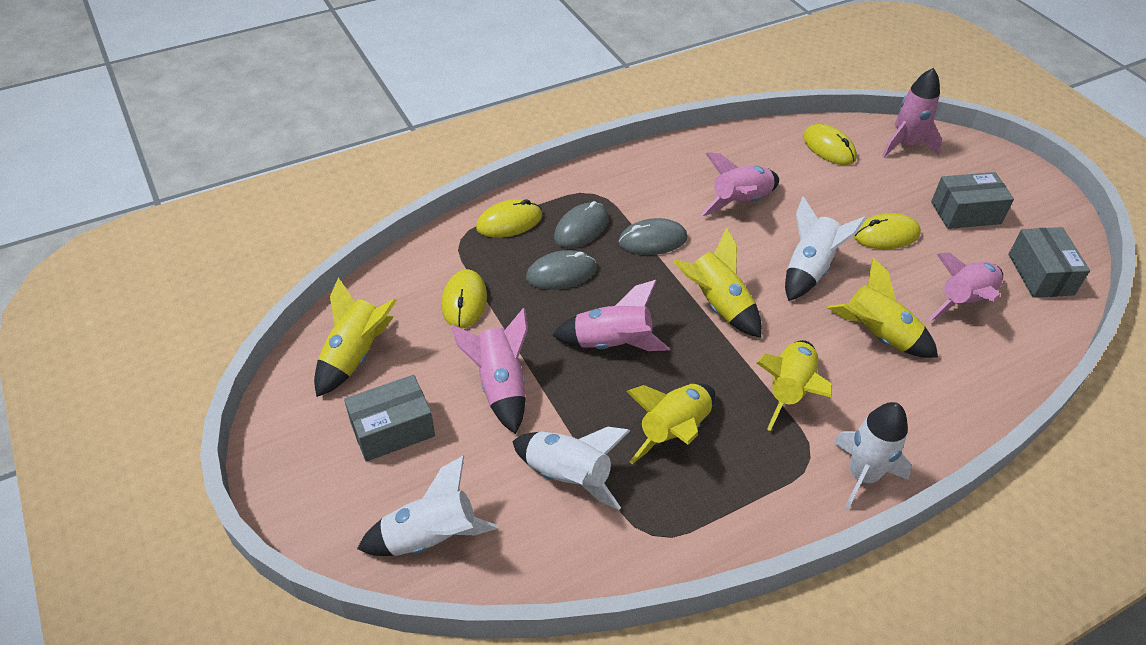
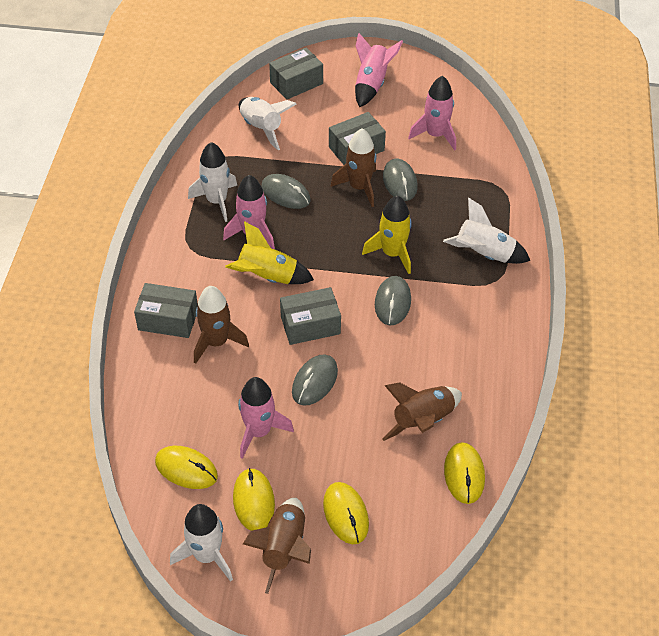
brown rocket: none = 0 -> [194,286,249,364] [243,498,311,594] [330,128,377,207] [382,383,462,441] = 4
grey box: [344,375,435,462] [931,172,1014,229] [1008,227,1090,298] = 3 -> [134,283,198,338] [269,48,323,100] [280,287,341,345] [329,112,386,165] = 4
grey mouse: [526,250,597,290] [554,201,608,248] [619,218,687,255] = 3 -> [262,174,311,209] [292,354,338,406] [375,276,411,325] [383,159,418,201] = 4
pink rocket: [450,308,528,434] [552,280,670,351] [700,152,779,216] [882,68,942,157] [928,253,1003,321] = 5 -> [223,175,275,249] [238,377,294,459] [355,33,403,107] [408,75,456,151] = 4
yellow rocket: [314,277,397,397] [626,384,716,464] [673,227,762,338] [757,340,832,431] [827,257,938,358] = 5 -> [225,221,314,284] [362,195,412,274] = 2

